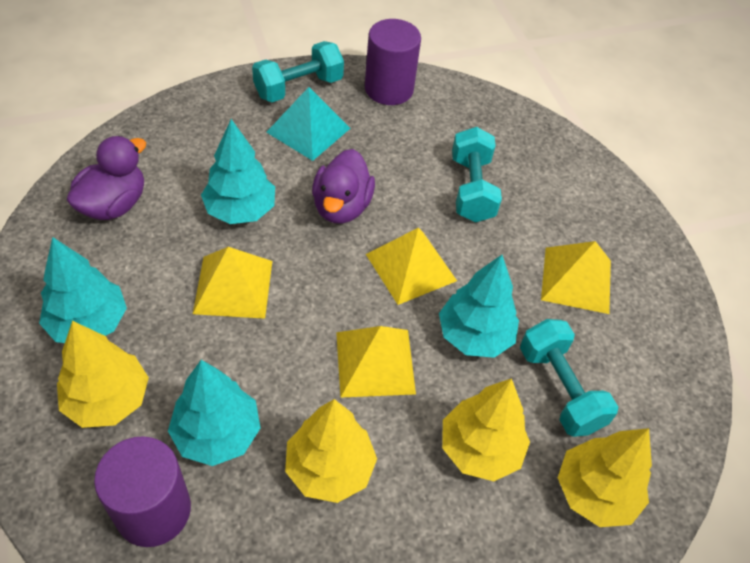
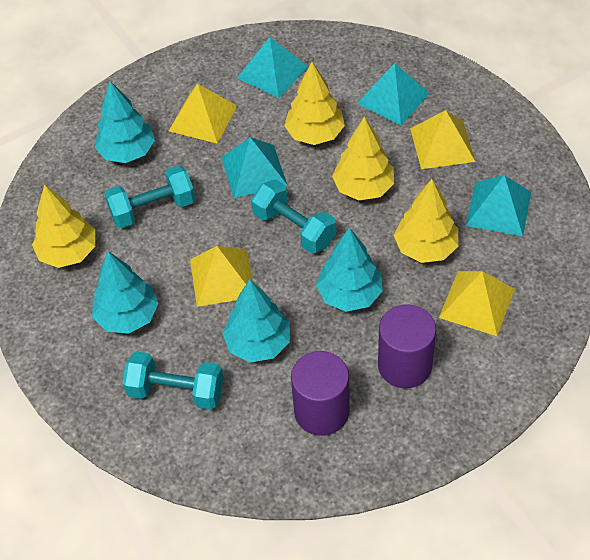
purple duck: [66,136,146,220] [312,149,375,224] = 2 -> none = 0
turquoise pyramid: [266,87,351,161] = 1 -> [221,137,287,198] [237,37,308,98] [357,63,429,126] [466,175,531,236] = 4

